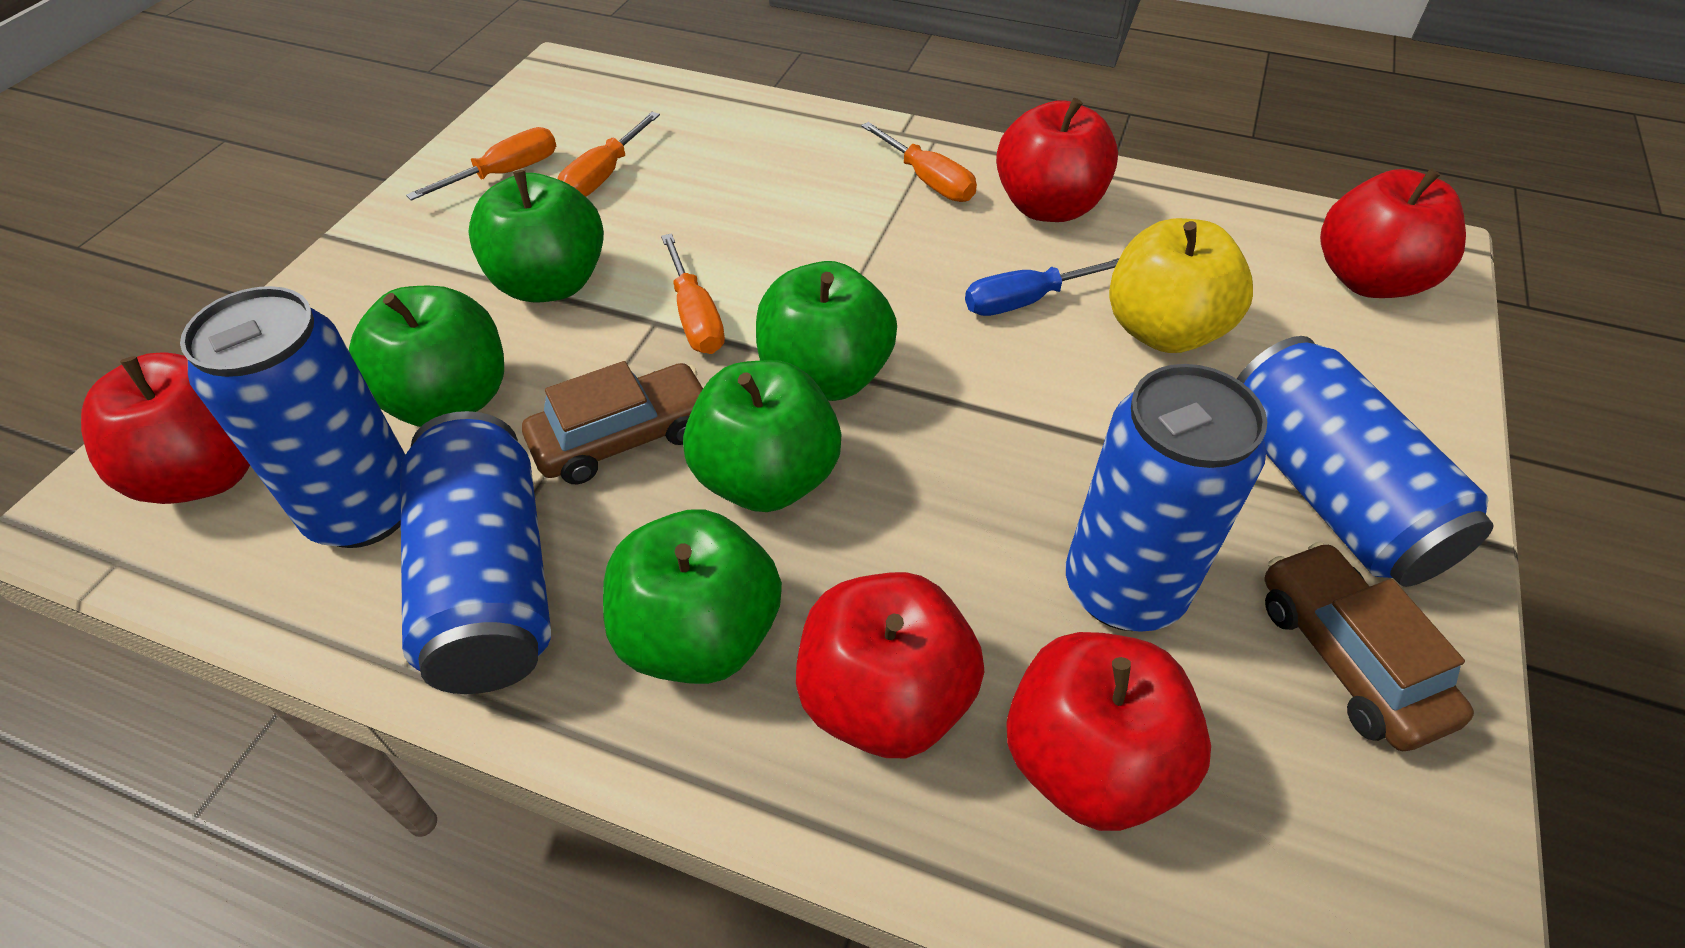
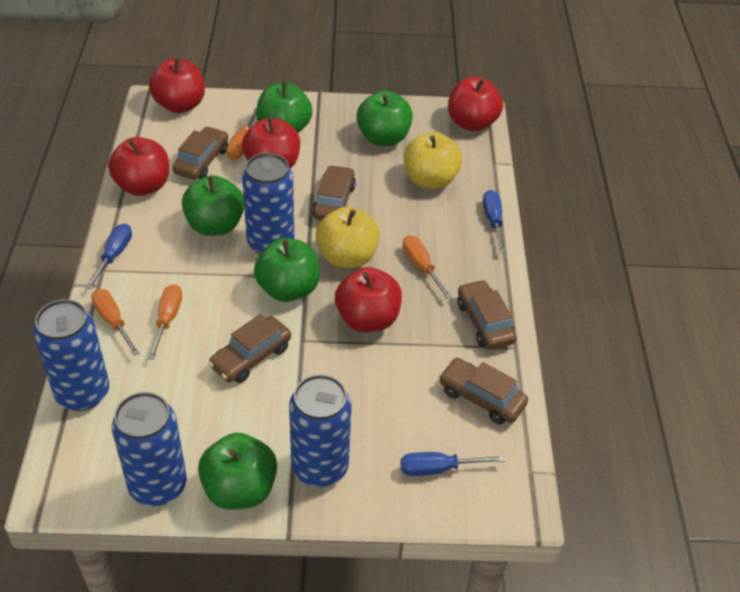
blue screwdriver: [965,258,1119,316] = 1 -> [86,223,132,289] [401,452,505,476] [483,190,505,252] = 3
brown car: [522,361,703,484] [1264,542,1474,751] = 2 -> [173,126,228,180] [208,314,291,383] [312,165,356,220] [439,358,528,424] [457,280,517,350] = 5
yellow apple: [1109,218,1253,353] = 1 -> [316,206,380,268] [404,132,462,189] = 2

